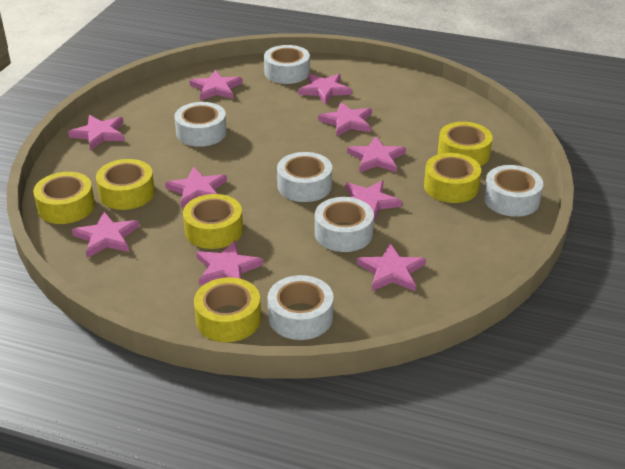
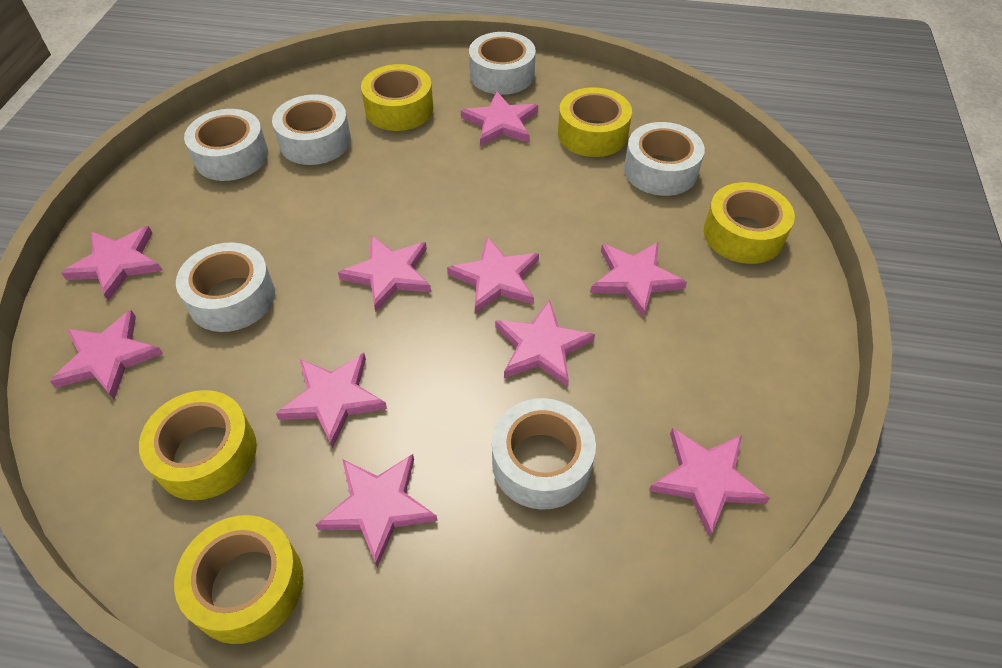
yellow tape: [33,172,95,224] [96,159,155,210] [183,194,243,249] [194,277,261,342] [424,153,481,203] [438,122,493,166] = 6 -> [139,390,257,500] [174,515,303,644] [361,64,433,131] [558,87,632,157] [704,182,795,264] = 5

